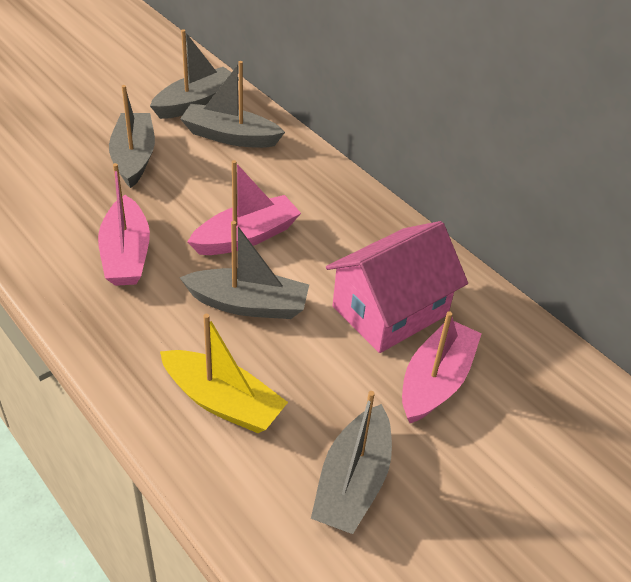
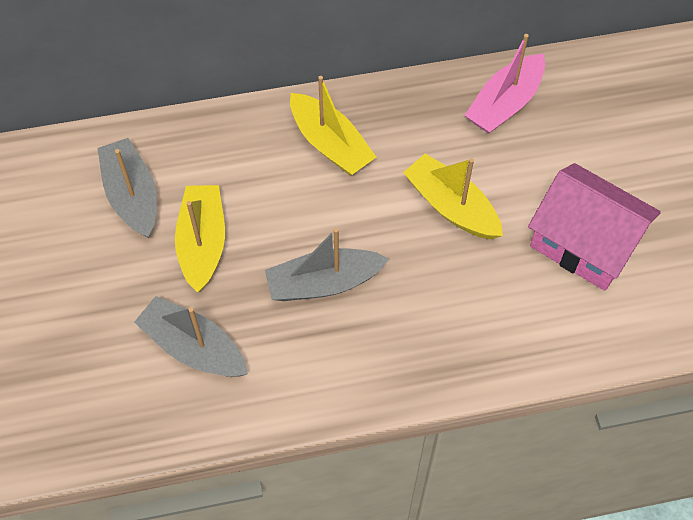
grey boat: [109,85,155,188] [150,29,239,119] [179,221,309,319] [180,61,285,148] [311,391,392,534] = 5 -> [97,138,157,238] [134,296,248,377] [265,228,389,301] = 3
pink boat: [98,163,150,286] [187,160,301,255] [402,311,482,423] = 3 -> [465,34,545,133] = 1
yellow boat: [160,314,288,433] = 1 -> [175,185,225,293] [290,76,376,175] [403,154,503,239] = 3

